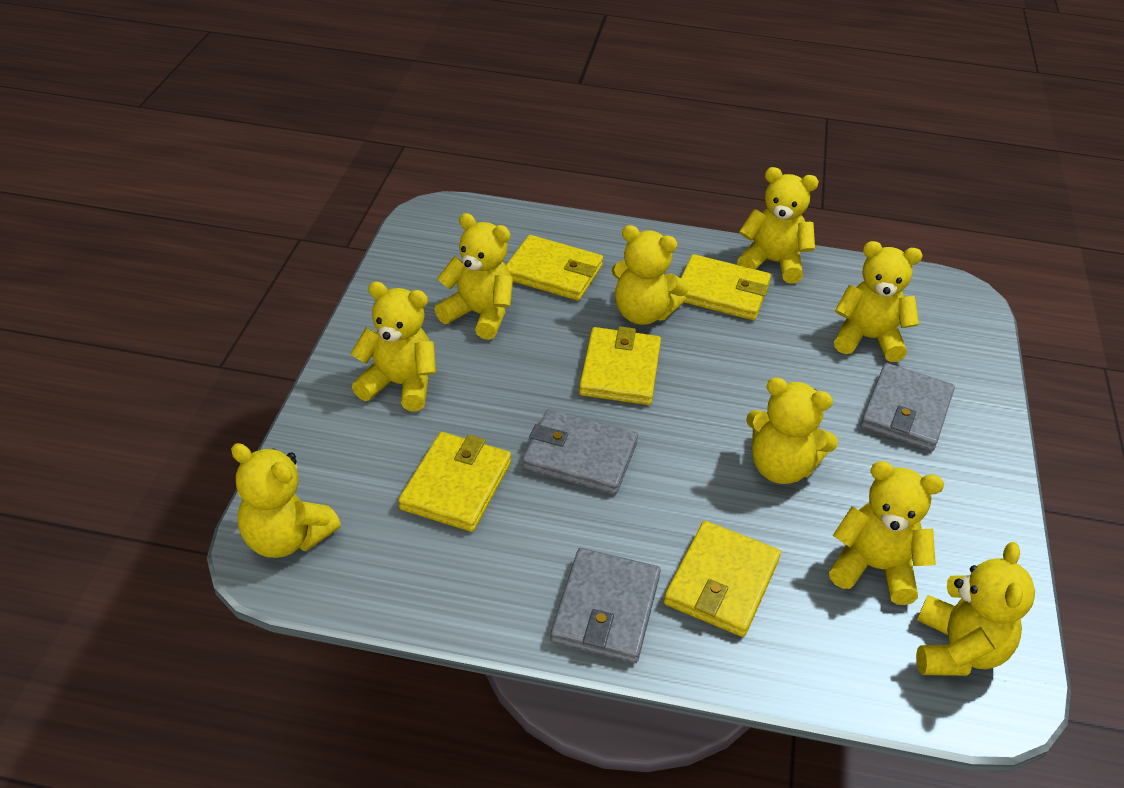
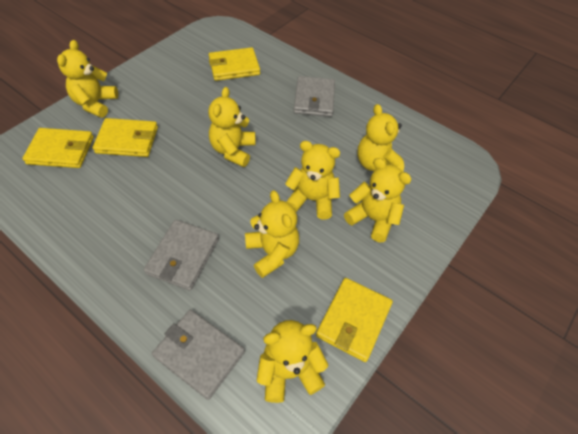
yellow teddy bear: [231,443,341,558] [351,281,436,411] [434,213,513,340] [612,225,689,325] [737,167,819,284] [746,377,838,484] [829,461,944,605] [834,241,922,362] [916,542,1035,676] = 9 -> [57,40,118,118] [208,87,256,167] [245,190,299,278] [257,320,329,403] [285,141,340,220] [344,158,412,242] [358,104,404,172] = 7
yellow wallet: [398,432,511,532] [506,235,603,301] [579,326,661,405] [664,521,781,637] [681,254,771,320] = 5 -> [22,128,94,168] [93,118,158,157] [209,47,260,81] [316,278,393,362] = 4

